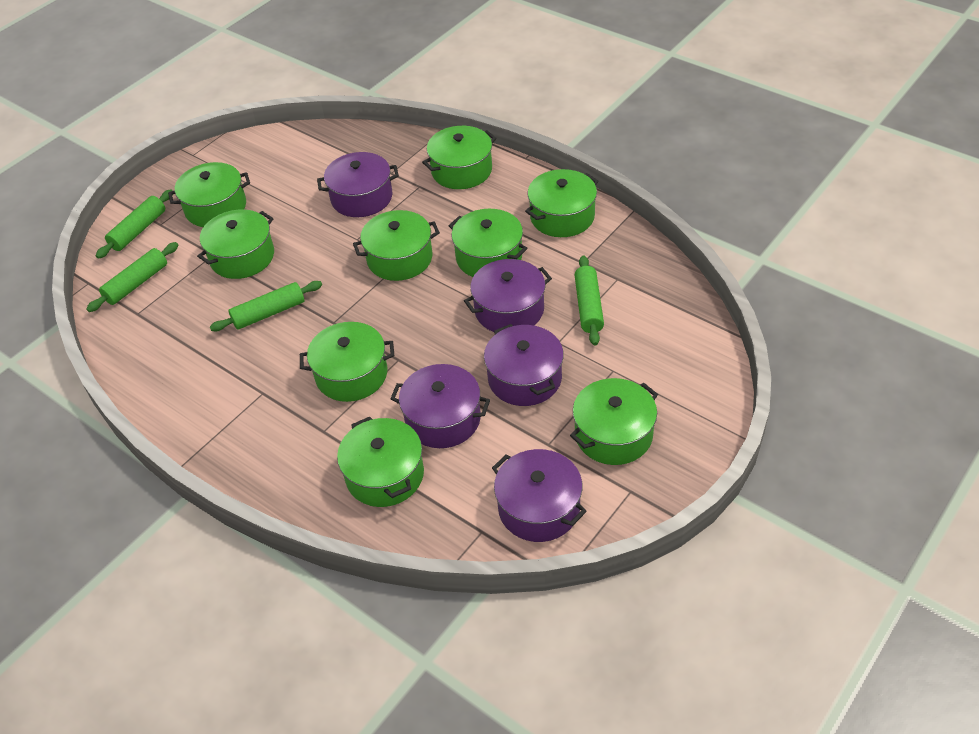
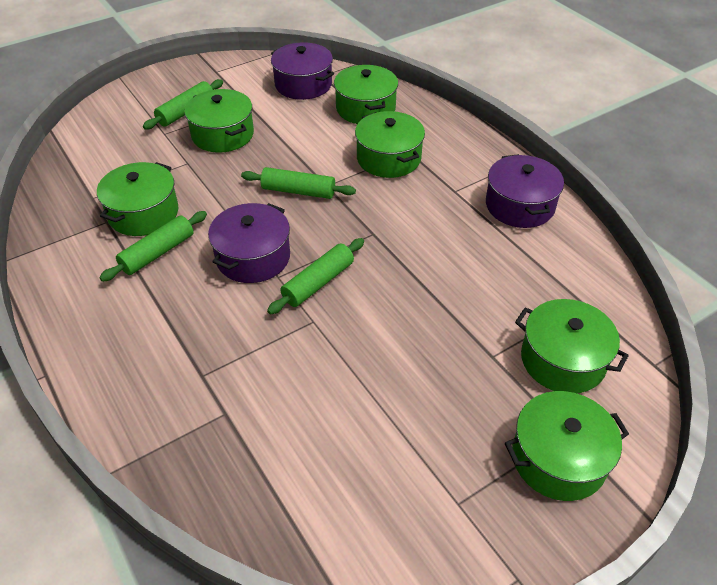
green pot: [168,162,250,227] [197,209,274,279] [300,322,394,402] [337,417,424,507] [353,210,440,281] [422,126,497,189] [449,209,527,277] [525,169,598,237] [570,378,658,465] = 9 -> [97,162,179,236] [184,89,254,153] [334,65,398,124] [355,111,425,178] [505,391,629,501] [515,299,629,393] = 6
purple pot: [317,152,399,217] [390,364,490,448] [464,259,552,332] [484,324,564,406] [492,449,587,542] = 5 -> [208,203,290,283] [271,42,334,100] [486,154,564,228] = 3

